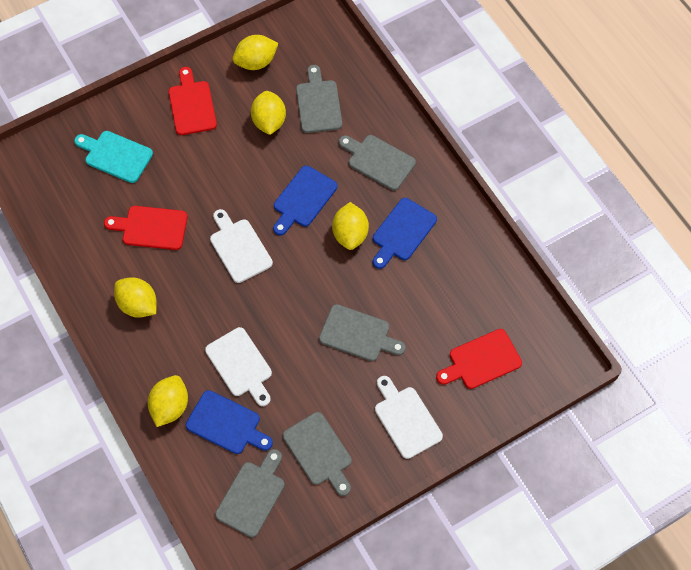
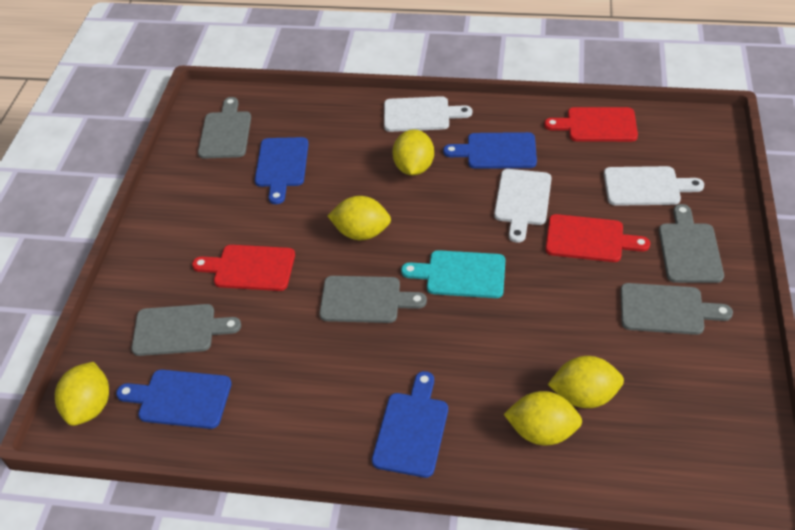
blue cutting board: [186,390,273,454] [273,166,337,235] [373,198,437,269] = 3 -> [116,370,232,429] [255,137,309,204] [372,371,448,478] [443,132,537,169] = 4

